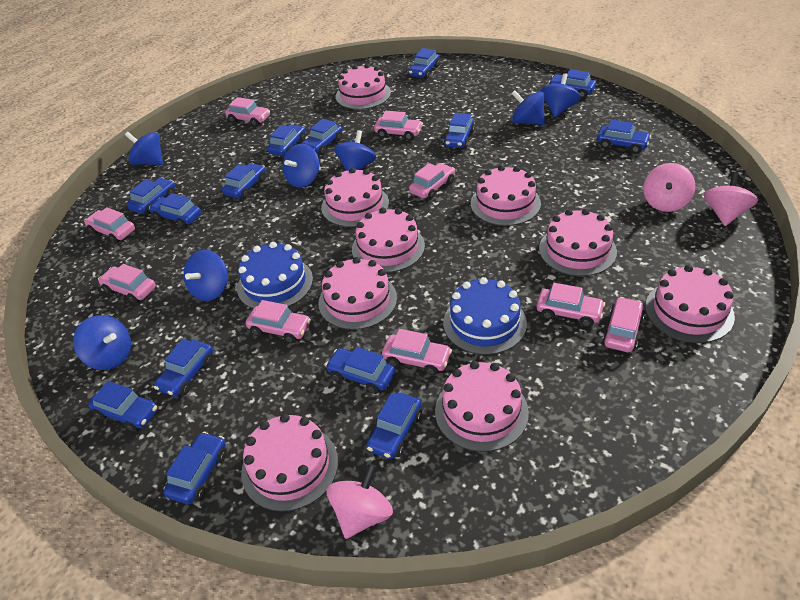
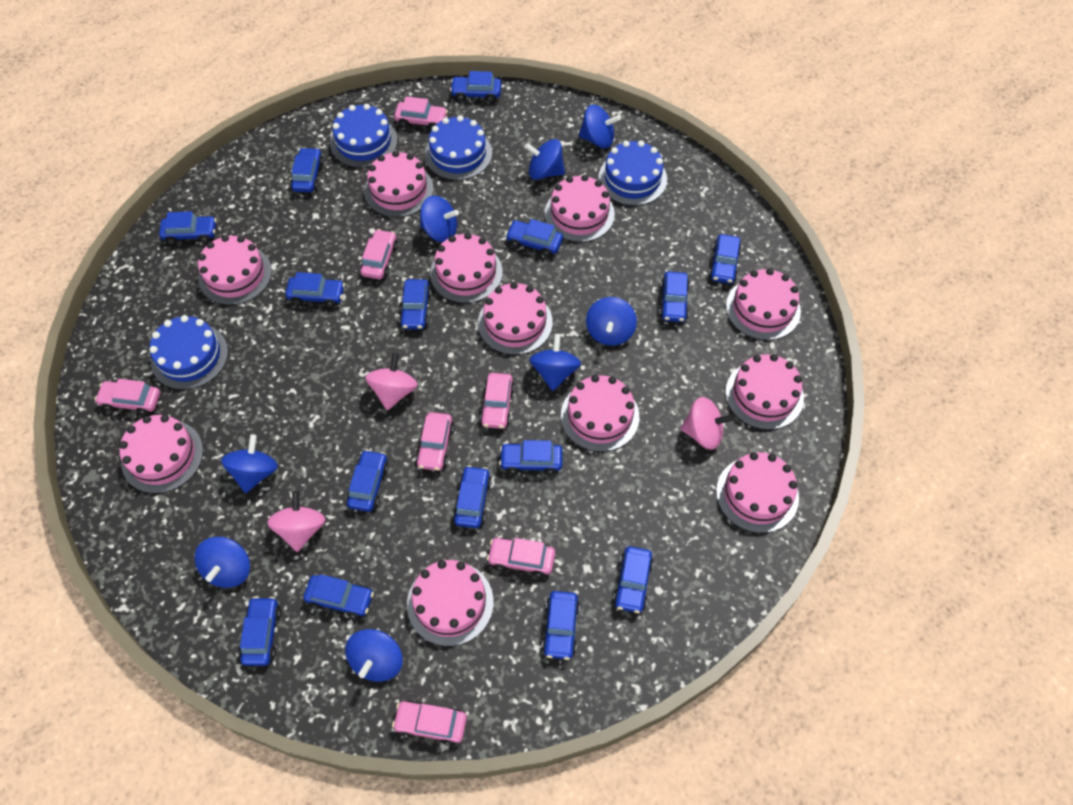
blue cake: [237,242,313,309] [443,277,527,355] = 2 -> [149,315,228,390] [330,104,397,168] [425,115,492,180] [599,140,667,206] = 4
blue car: [88,381,158,432] [127,178,175,215] [149,193,201,228] [154,339,213,397] [164,432,227,504] [222,163,266,199] [268,124,306,156] [302,119,342,155] [325,347,395,394] [366,392,422,459] [409,48,440,79] [444,113,475,149] [548,69,596,98] [597,120,651,153] = 14 -> [159,211,217,245] [239,597,281,666] [285,272,345,307] [291,147,324,193] [303,574,374,619] [346,449,389,512] [399,279,431,330] [450,71,502,102] [453,465,492,528] [499,440,563,475] [505,219,563,257] [542,591,580,660] [613,546,654,613] [659,271,690,322] [709,234,742,284] = 15
blue spinning top: [73,315,131,370] [125,132,163,165] [183,249,228,301] [283,144,319,188] [334,130,376,171] [511,90,545,125] [541,73,581,117] = 7 -> [194,536,250,588] [221,434,278,493] [345,629,402,682] [420,195,459,242] [525,139,565,180] [529,334,581,391] [579,105,621,148] [586,297,637,346] = 8
pink cake: [241,414,338,512] [318,257,397,330] [321,168,389,227] [336,64,391,109] [352,208,425,273] [435,361,529,452] [471,165,541,226] [539,209,617,276] [645,265,735,343] = 9 -> [119,415,203,493] [198,235,272,305] [364,151,433,217] [407,560,494,646] [430,233,503,303] [478,282,553,355] [545,175,615,242] [561,375,639,452] [716,452,799,533] [725,354,804,430] [726,268,801,340] = 11
pink car: [84,207,135,243] [98,264,156,304] [225,97,270,126] [246,300,311,343] [374,111,423,140] [382,329,452,375] [409,163,455,200] [536,283,605,327] [602,297,645,352] = 9 -> [95,379,161,415] [360,229,398,279] [392,700,467,746] [394,96,448,130] [416,412,454,471] [480,373,515,429] [487,538,555,578] = 7

